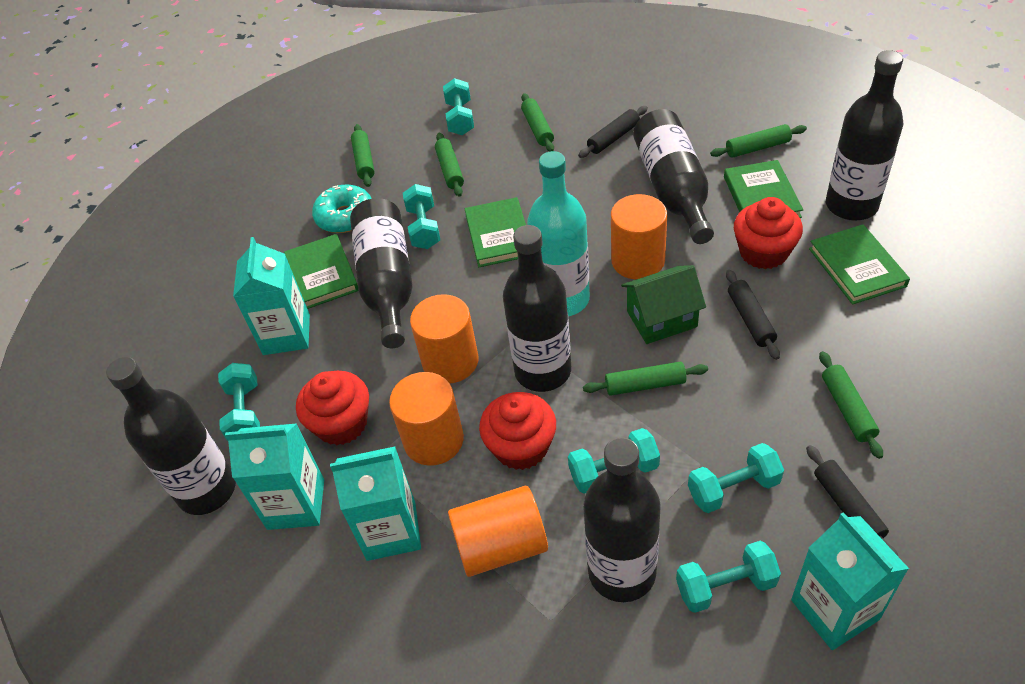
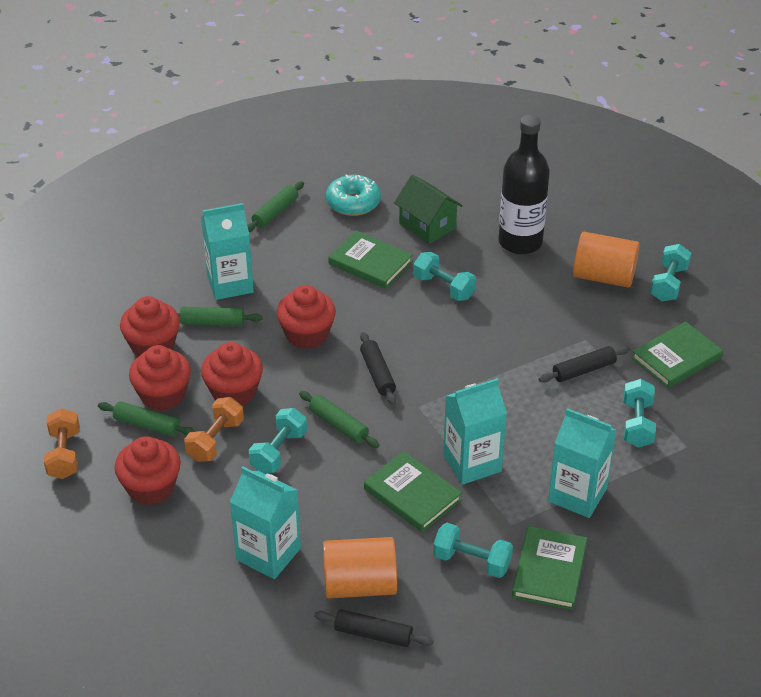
black bottle: [106,357,236,515] [350,198,413,348] [503,225,571,392] [583,437,661,602] [633,109,714,244] [826,50,904,221] = 6 -> [498,115,550,254] = 1
green rolling pin: [351,124,375,187] [435,133,464,197] [521,93,554,152] [583,362,708,396] [710,124,807,158] [819,351,883,459] = 6 -> [98,401,196,437] [177,307,263,326] [247,181,304,232] [299,391,379,448] = 4
orange cylinder: [389,372,464,466] [410,294,478,383] [448,486,548,577] [611,194,667,280] = 4 -> [323,537,397,599] [573,232,639,288] = 2
orange dumbbell: none = 0 -> [44,408,80,479] [184,397,244,462] = 2
red cupcake: [296,371,369,445] [479,392,556,470] [734,197,803,269] = 3 -> [114,436,181,505] [120,296,180,357] [129,345,191,411] [201,342,263,405] [276,285,336,349] = 5
turquoise bottle: [527,151,590,316] = 1 -> none = 0
turquoise dumbbell: [218,363,260,441] [403,184,440,249] [443,78,474,135] [568,428,660,494] [676,541,781,613] [688,443,784,513] = 6 -> [249,408,307,473] [413,252,476,301] [433,523,513,578] [623,379,656,448] [650,244,691,302] = 5

